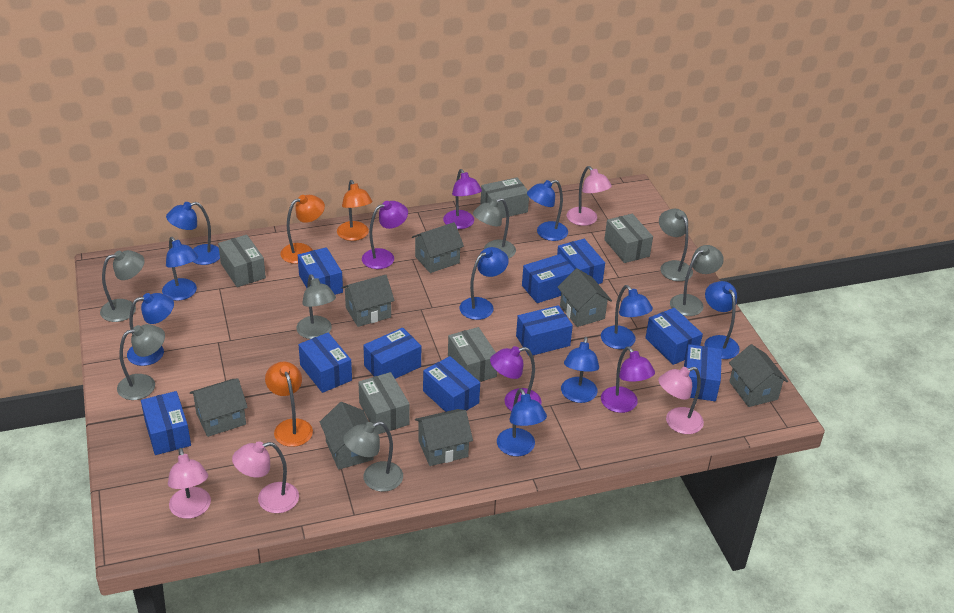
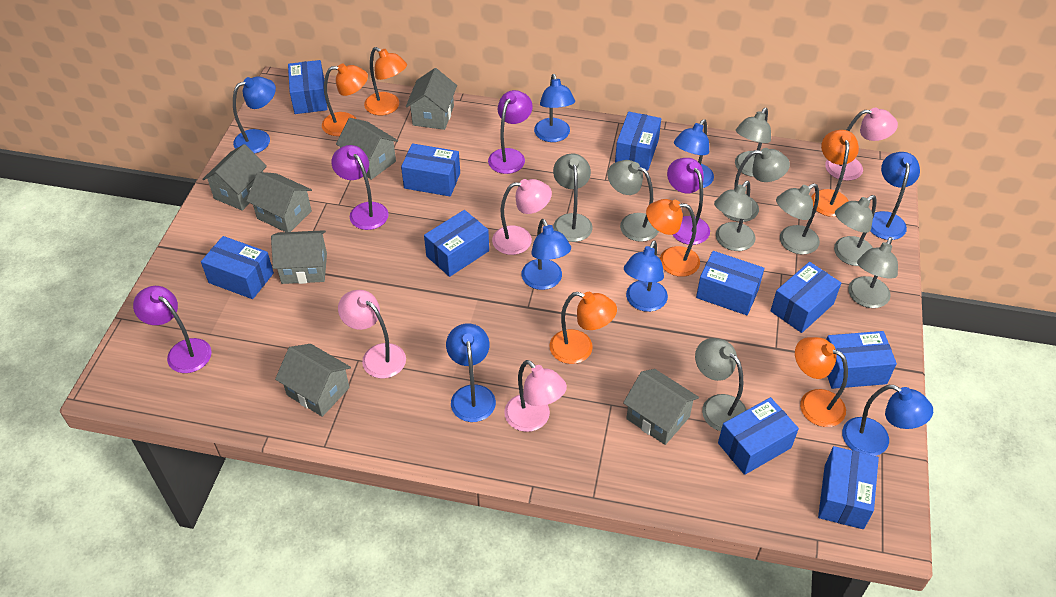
blue lamp: [127,293,174,366] [162,237,198,301] [166,202,220,265] [460,247,509,320] [497,388,547,456] [527,180,568,241] [561,337,599,403] [601,285,653,349] [704,281,740,359] = 9 -> [233,77,276,154] [446,323,496,422] [522,219,571,290] [534,74,575,142] [624,240,668,312] [674,119,714,188] [842,385,933,456] [870,152,920,240] = 8
grey box: [218,235,266,287] [358,372,410,434] [448,327,497,382] [480,177,529,218] [604,214,653,263] = 5 -> none = 0
grey lamp: [100,250,145,322] [117,324,165,400] [297,275,336,339] [343,421,403,492] [473,198,516,259] [659,209,693,281] [670,245,724,316] = 7 -> [553,153,593,242] [607,160,659,242] [695,338,747,431] [714,181,756,251] [722,148,790,222] [735,108,771,177] [776,183,820,255] [834,195,876,266] [848,237,898,308] = 9
orange lamp: [265,361,313,447] [280,195,325,264] [337,180,372,241] = 3 -> [322,64,368,136] [364,47,407,115] [549,292,617,364] [646,199,700,277] [795,337,848,427] [811,130,859,217] = 6

